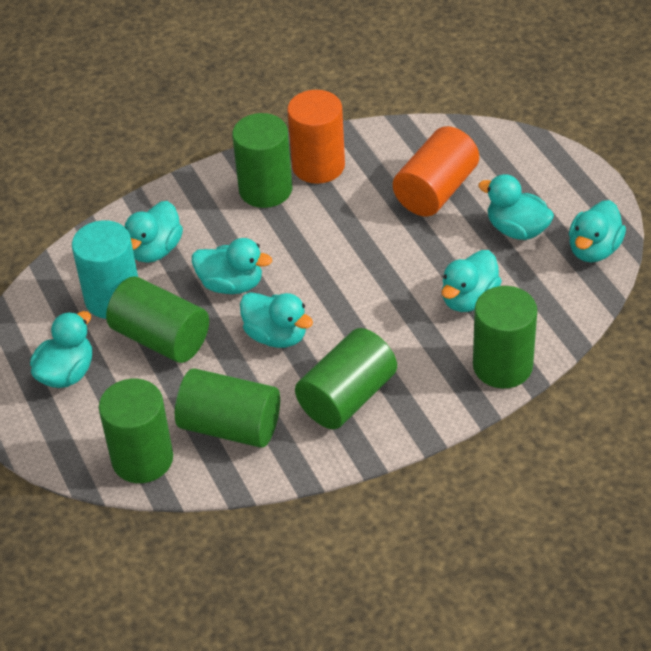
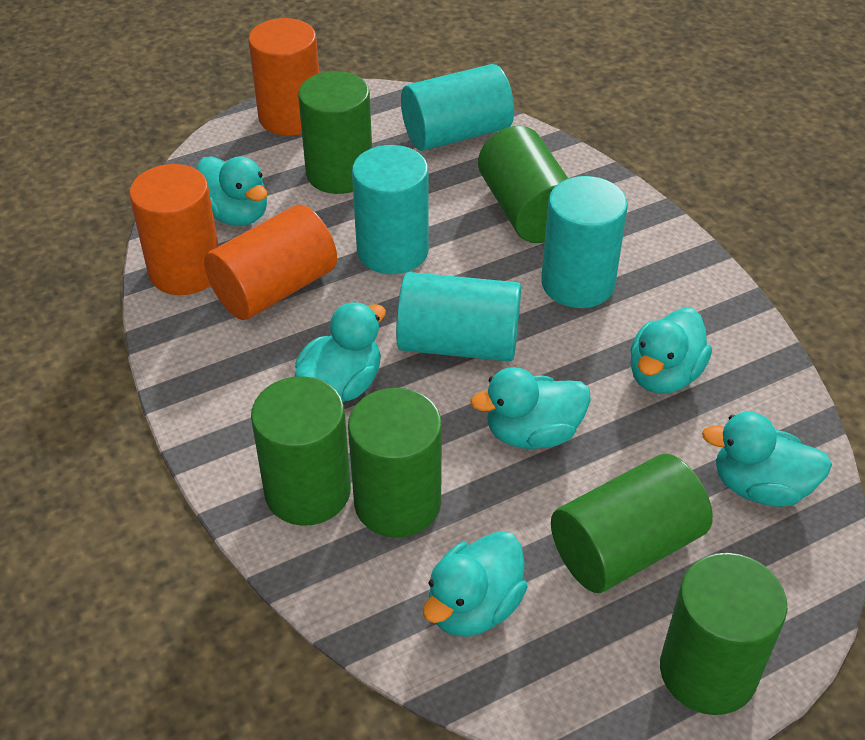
orange cylinder: [287,90,345,184] [393,126,479,216] = 2 -> [129,164,219,295] [204,205,337,320] [248,18,319,136] = 3
turquoise cylinder: [72,220,138,319] = 1 -> [352,145,429,274] [396,272,521,362] [401,64,514,151] [541,176,628,308] = 4
turquoise duck: [30,311,92,388] [125,201,183,263] [192,238,272,294] [240,292,313,348] [442,250,502,312] [478,174,554,240] [569,200,626,262] = 7 -> [196,156,267,226] [295,302,386,402] [423,531,528,637] [470,367,591,449] [630,308,712,394] [702,412,832,507] = 6

